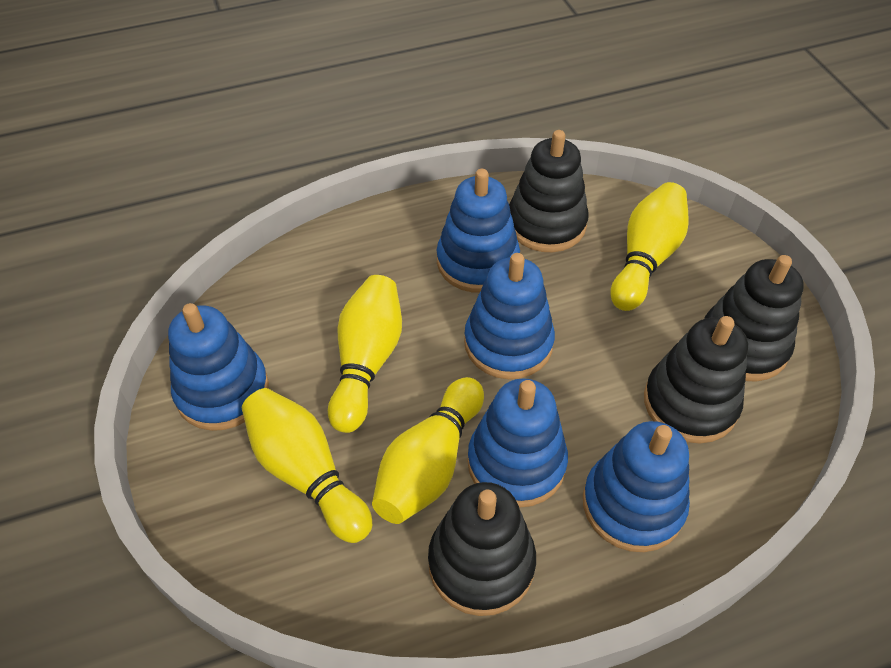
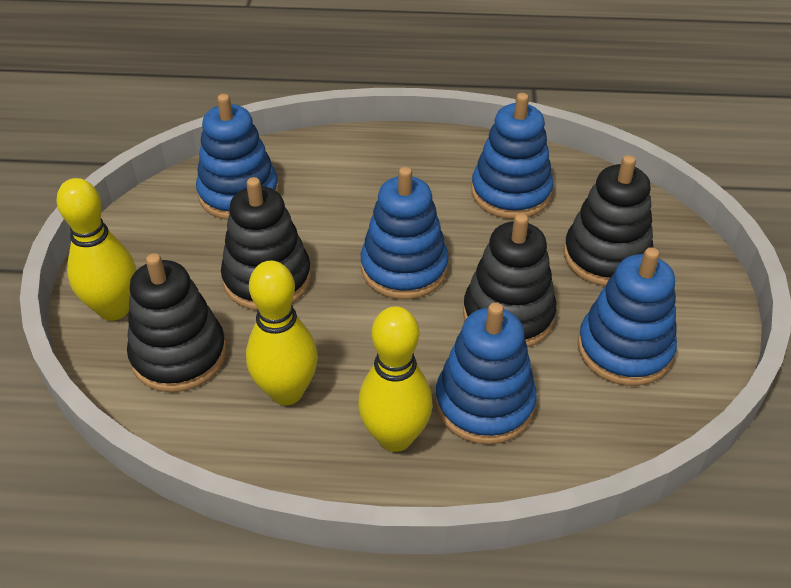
yellow bowling pin: [242,388,372,543] [328,275,402,433] [372,377,484,524] [610,182,689,311] = 4 -> [56,178,137,321] [246,261,318,405] [358,306,433,452] = 3

